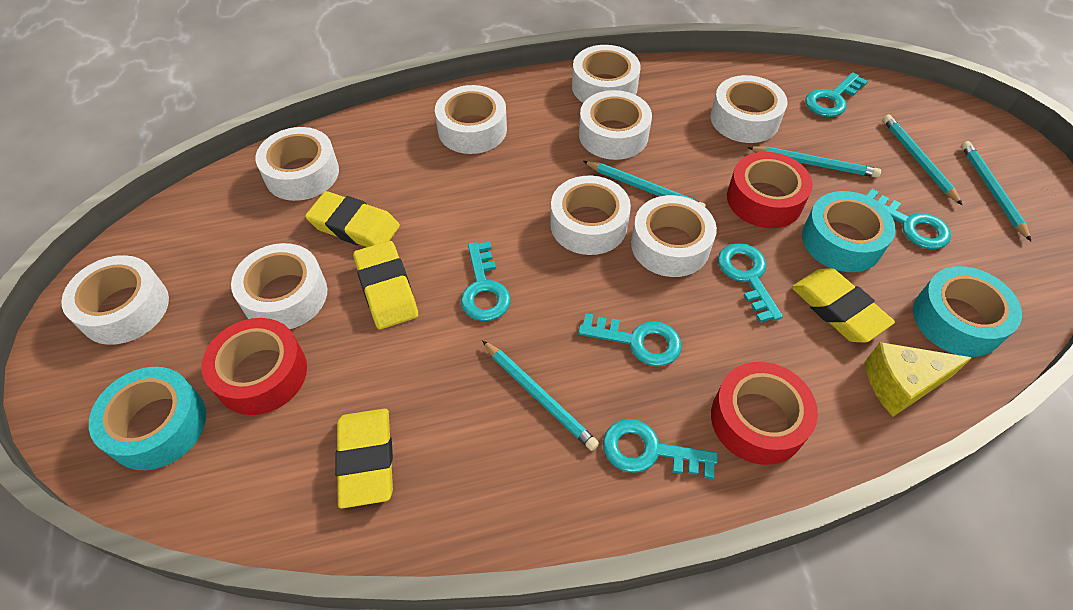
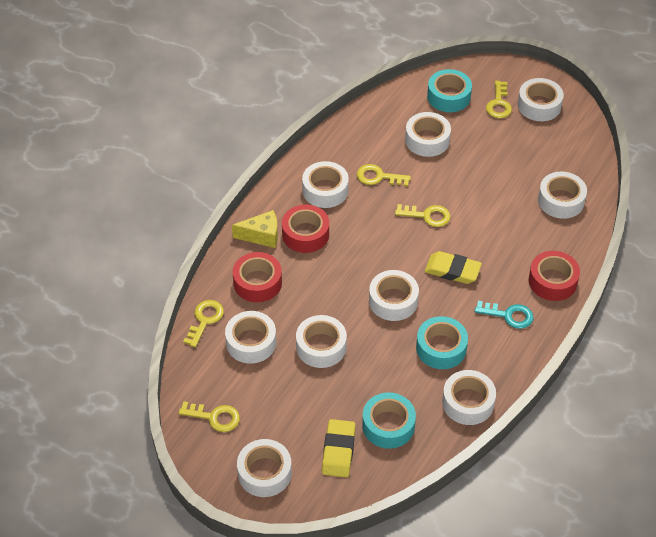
turquoise key: [461,242,511,321] [578,313,682,367] [603,419,718,479] [718,243,783,323] [805,72,868,117] [866,189,951,249] = 6 -> [475,301,534,329] = 1
turquoise pencil: [482,340,599,451] [583,161,706,207] [747,147,881,178] [883,115,962,205] [961,141,1031,241] = 5 -> none = 0
yellow eraser: [305,191,400,247] [335,409,393,509] [353,241,418,329] [792,268,895,343] = 4 -> [322,419,356,477] [425,251,482,284] = 2
yellow key: none = 0 -> [178,401,240,432] [183,300,224,347] [357,164,411,187] [395,204,451,227] [486,81,512,119] = 5

